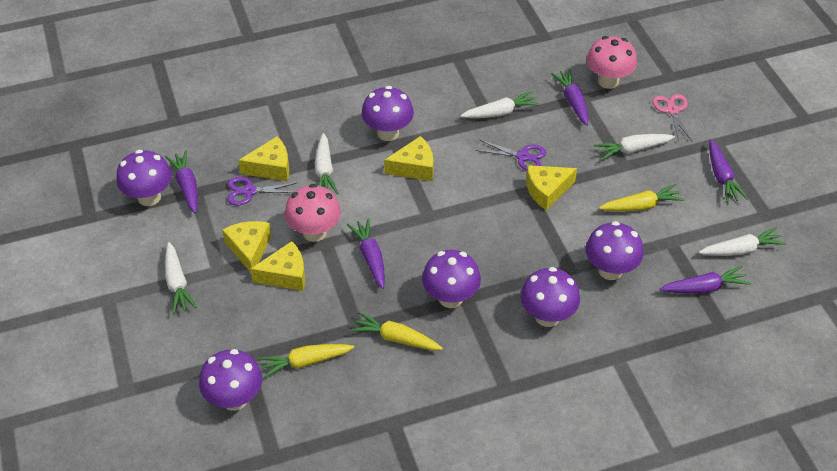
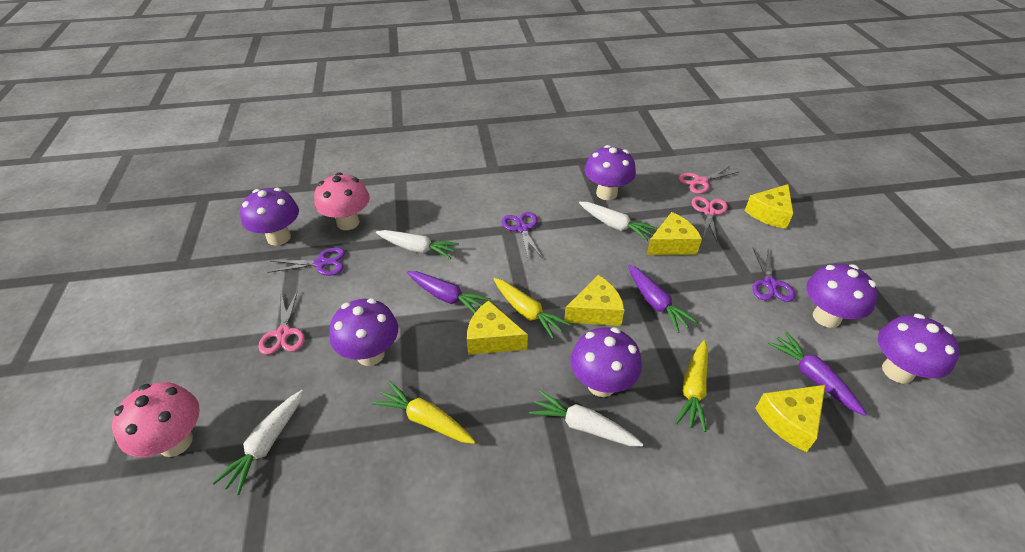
pink scissors: [653,94,692,142] = 1 -> [258,290,305,355] [678,166,739,194] [692,196,728,242] = 3
purple carrot: [165,150,198,213] [347,219,385,289] [551,69,588,126] [659,266,751,294] [709,139,748,202] = 5 -> [407,271,491,313] [628,265,698,333] [768,332,867,416] = 3
purple scissors: [227,177,298,205] [476,140,547,170] = 2 -> [268,247,345,276] [502,212,543,259] [752,248,795,302] = 3
white carrot: [165,242,197,314] [315,133,338,194] [460,91,540,118] [594,134,675,160] [699,227,787,256] = 5 -> [212,390,304,495] [376,230,459,259] [529,390,643,447] [579,202,657,241] = 4

